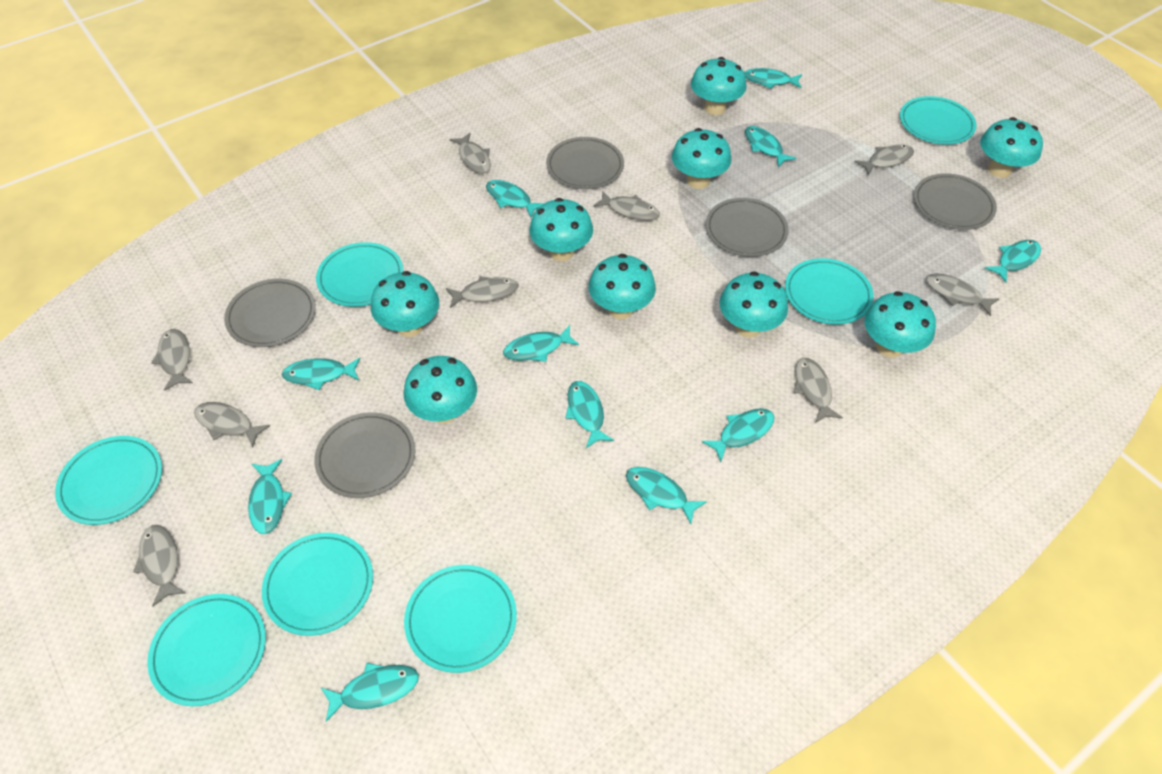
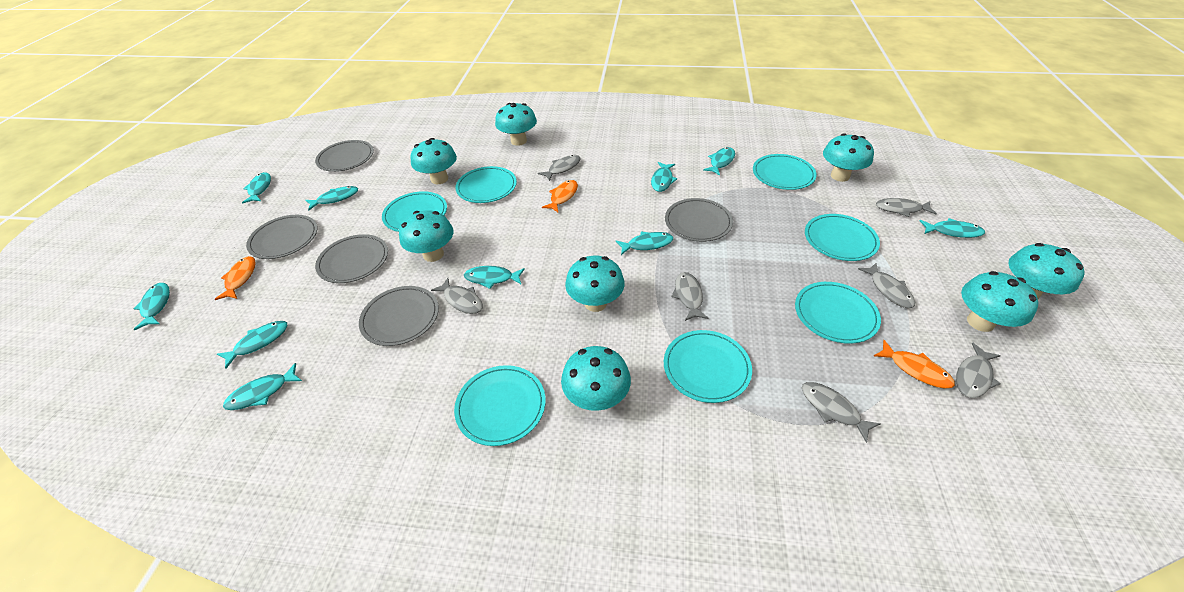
grey fish: [133,525,186,606] [152,329,193,391] [194,402,270,448] [446,276,519,308] [450,133,491,174] [593,191,660,221] [794,358,843,423] [854,145,914,176] [926,273,999,316] = 9 -> [431,278,483,314] [538,155,581,181] [671,272,709,321] [802,382,881,443] [858,262,915,308] [876,198,937,217] [956,342,1001,398] = 7
orange fish: none = 0 -> [215,256,256,300] [542,180,578,212] [874,340,955,388] = 3
turquoise fish: [248,459,292,534] [282,358,360,390] [321,663,419,722] [486,180,544,217] [503,325,579,362] [565,381,614,448] [626,467,707,524] [702,408,774,462] [744,68,802,89] [745,126,796,167] [985,240,1041,282] = 11 -> [134,283,170,330] [217,321,287,368] [223,363,302,410] [242,172,271,204] [305,186,358,210] [464,266,525,289] [616,232,673,255] [651,162,677,192] [703,147,735,176] [920,218,985,238] = 10
turquoise mushroom: [371,271,439,337] [404,356,477,424] [529,198,593,261] [589,254,656,319] [672,128,731,189] [691,57,746,115] [719,272,788,337] [864,291,936,358] [980,117,1043,178] = 9 -> [399,210,453,262] [410,138,457,184] [495,103,537,146] [561,346,631,411] [565,256,625,312] [823,133,874,182] [961,271,1039,332] [1008,243,1084,299] = 8

